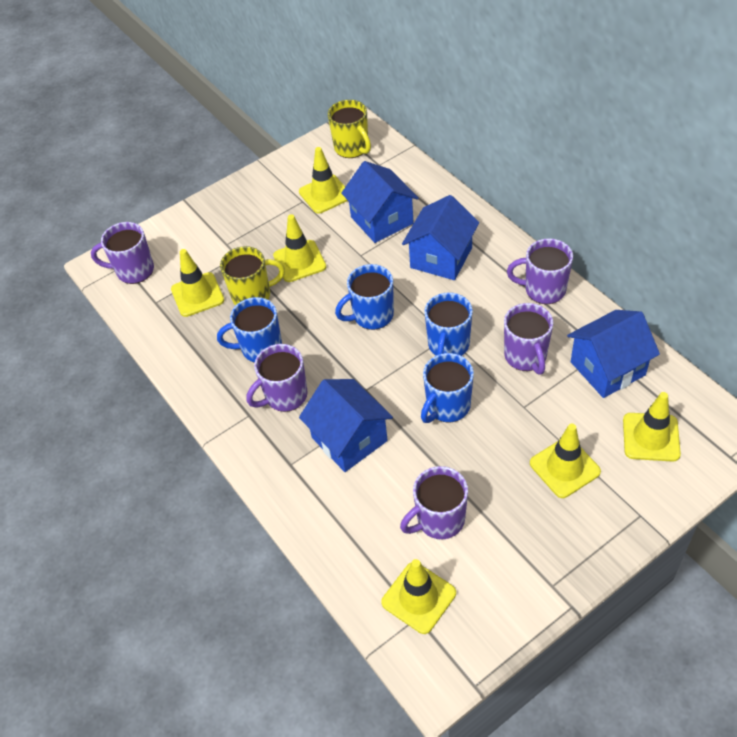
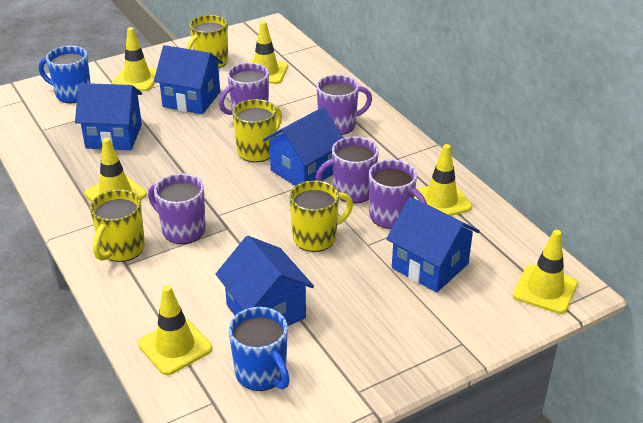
blue house: [299,379,393,472] [341,161,419,243] [402,195,479,280] [567,310,660,398] = 4 -> [75,83,142,150] [154,45,223,114] [216,236,314,326] [263,107,343,186] [386,197,480,293] = 5
blue mug: [217,297,282,363] [335,264,394,330] [421,353,474,423] [424,292,473,356] = 4 -> [39,46,91,103] [229,307,290,391] = 2
yellow mug: [220,246,285,305] [328,100,371,158] = 2 -> [90,190,145,262] [186,15,228,68] [232,99,282,162] [289,180,353,252] = 4

